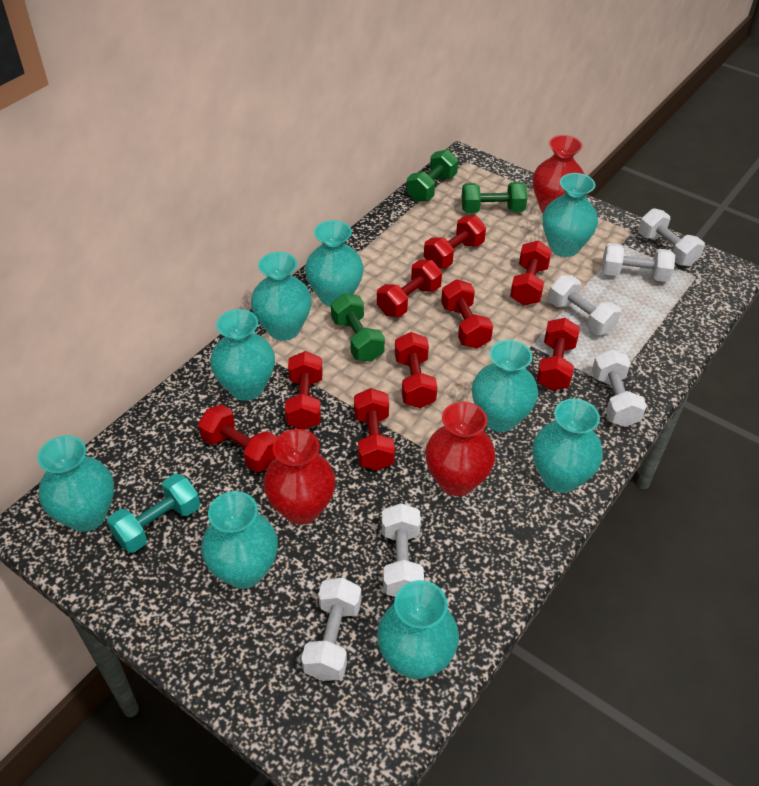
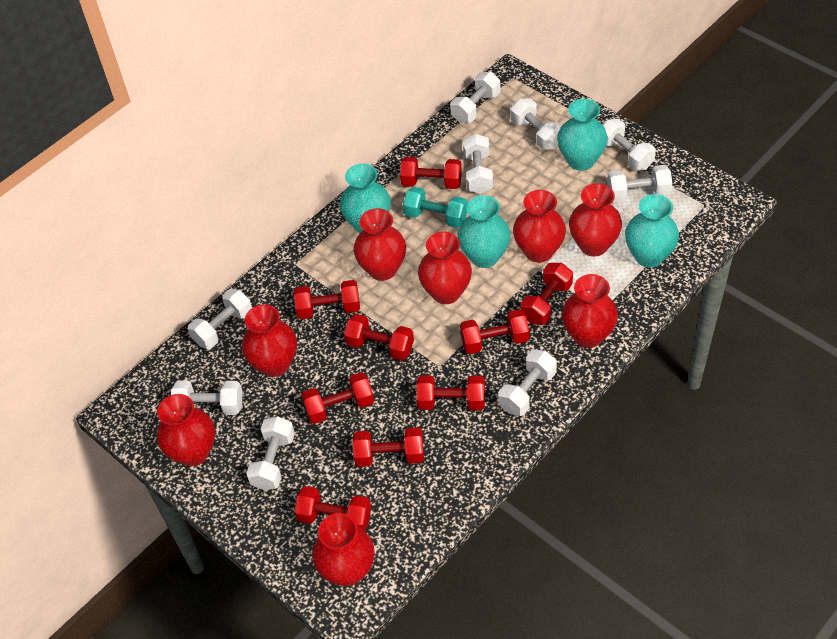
green dumbbell: [331,293,385,362] [406,150,458,202] [462,182,527,213] = 3 -> none = 0
red vase: [263,429,336,525] [425,402,496,496] [533,135,584,212] = 3 -> [157,394,215,466] [242,304,297,377] [312,513,375,586] [354,208,406,281] [418,232,472,304] [513,190,566,263] [562,274,618,348] [569,183,622,257] = 8
turquoise vase: [38,435,114,532] [201,491,278,589] [210,309,275,401] [251,252,312,341] [305,220,364,307] [377,580,459,679] [472,340,538,432] [532,399,603,493] [542,173,598,257] = 9 -> [340,164,391,233] [458,195,510,268] [557,99,608,171] [625,194,679,268] = 4
white dumbbell: [301,578,361,681] [382,503,424,597] [548,275,621,335] [592,349,647,427] [602,243,675,282] [638,208,705,266] = 6 -> [171,380,242,415] [188,289,252,349] [246,416,295,490] [450,72,500,123] [463,133,493,194] [498,349,557,416] [511,98,561,150] [603,119,656,171] [607,165,672,201] = 9

